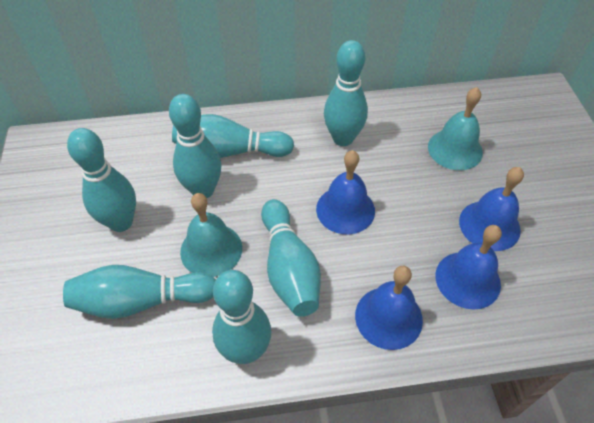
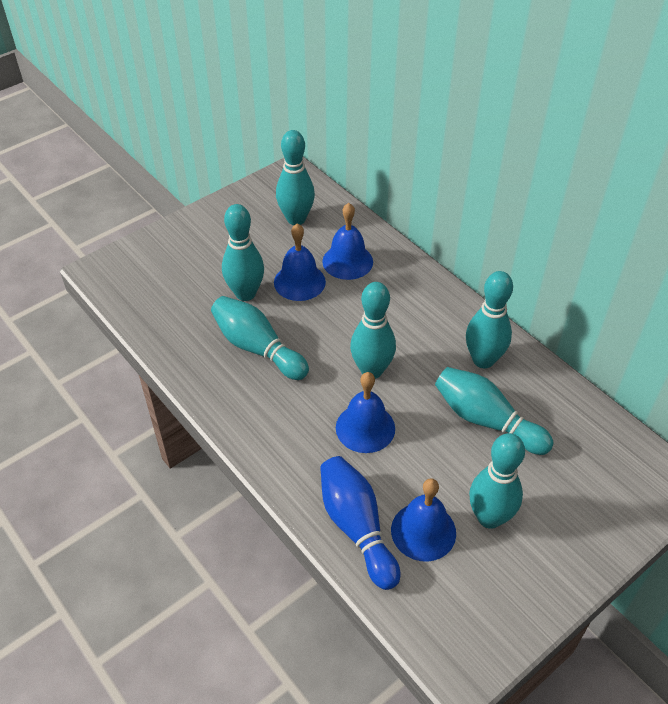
blue bowling pin: none = 0 -> [320,456,400,590] = 1
turquoise bell: [180,193,242,277] [428,87,483,170] = 2 -> none = 0

